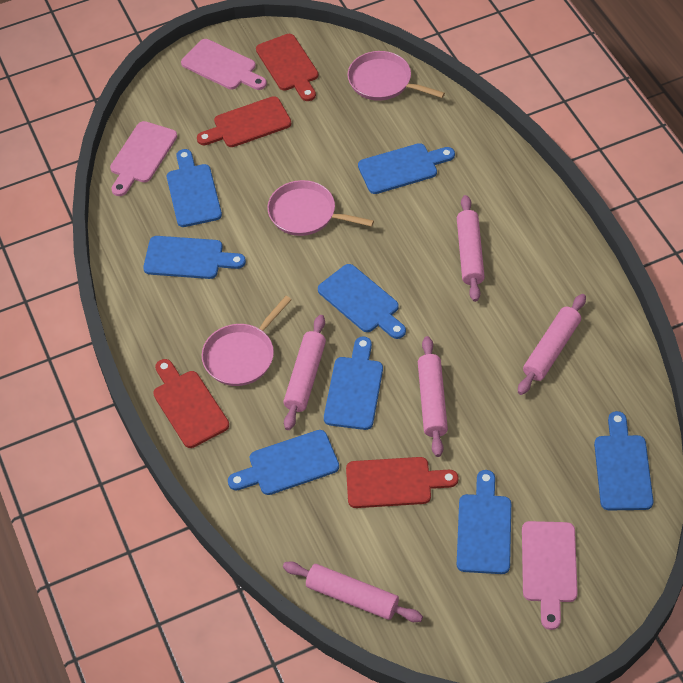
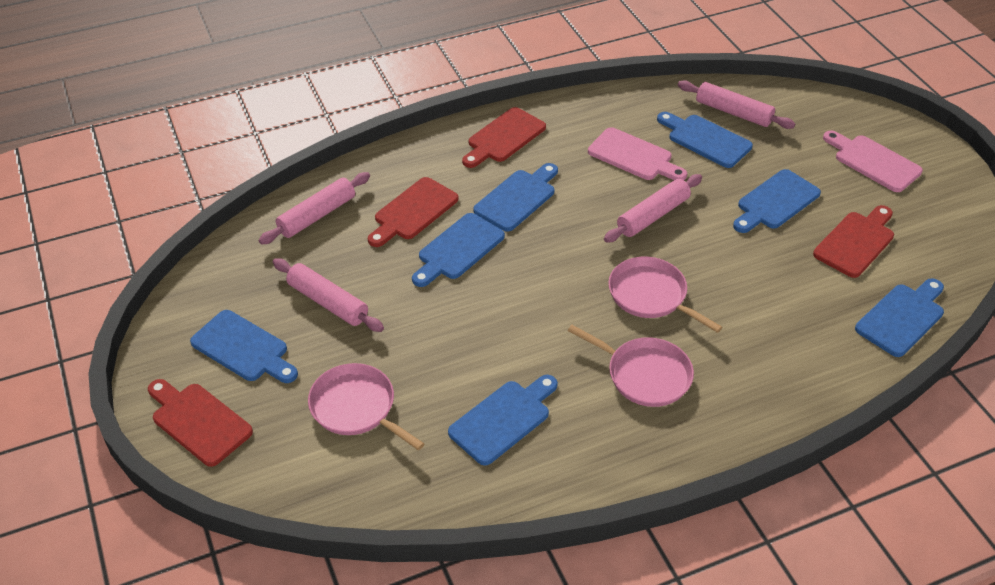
blue cutting board: [143,236,246,279] [167,149,222,227] [228,430,339,495] [318,264,406,339] [324,337,383,430] [358,143,455,194] [457,470,511,574] [594,411,653,511] = 8 -> [190,310,298,383] [412,213,505,287] [448,375,558,466] [473,163,558,232] [657,112,753,168] [733,169,821,233] [855,278,944,357] = 7
pink cutting board: [110,121,177,196] [181,39,267,90] [522,521,578,630] = 3 -> [588,127,687,180] [823,130,923,192] = 2
pink rolling pin: [283,315,326,430] [283,561,423,622] [418,336,448,457] [457,195,485,302] [518,294,586,395] = 5 -> [259,172,370,245] [273,258,384,332] [604,174,702,243] [678,80,795,129] = 4

